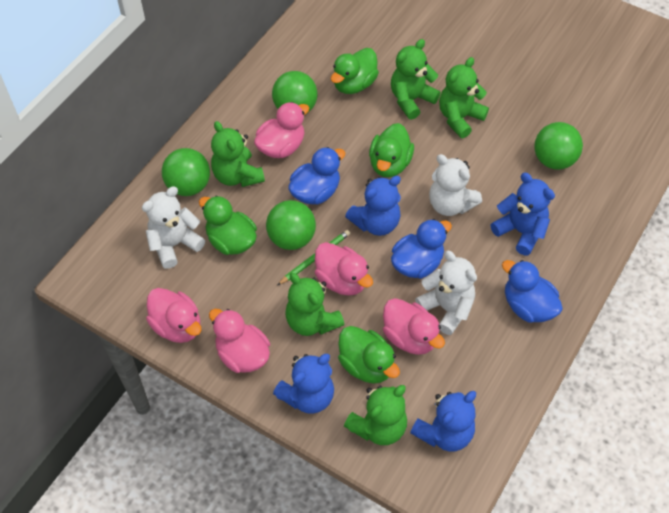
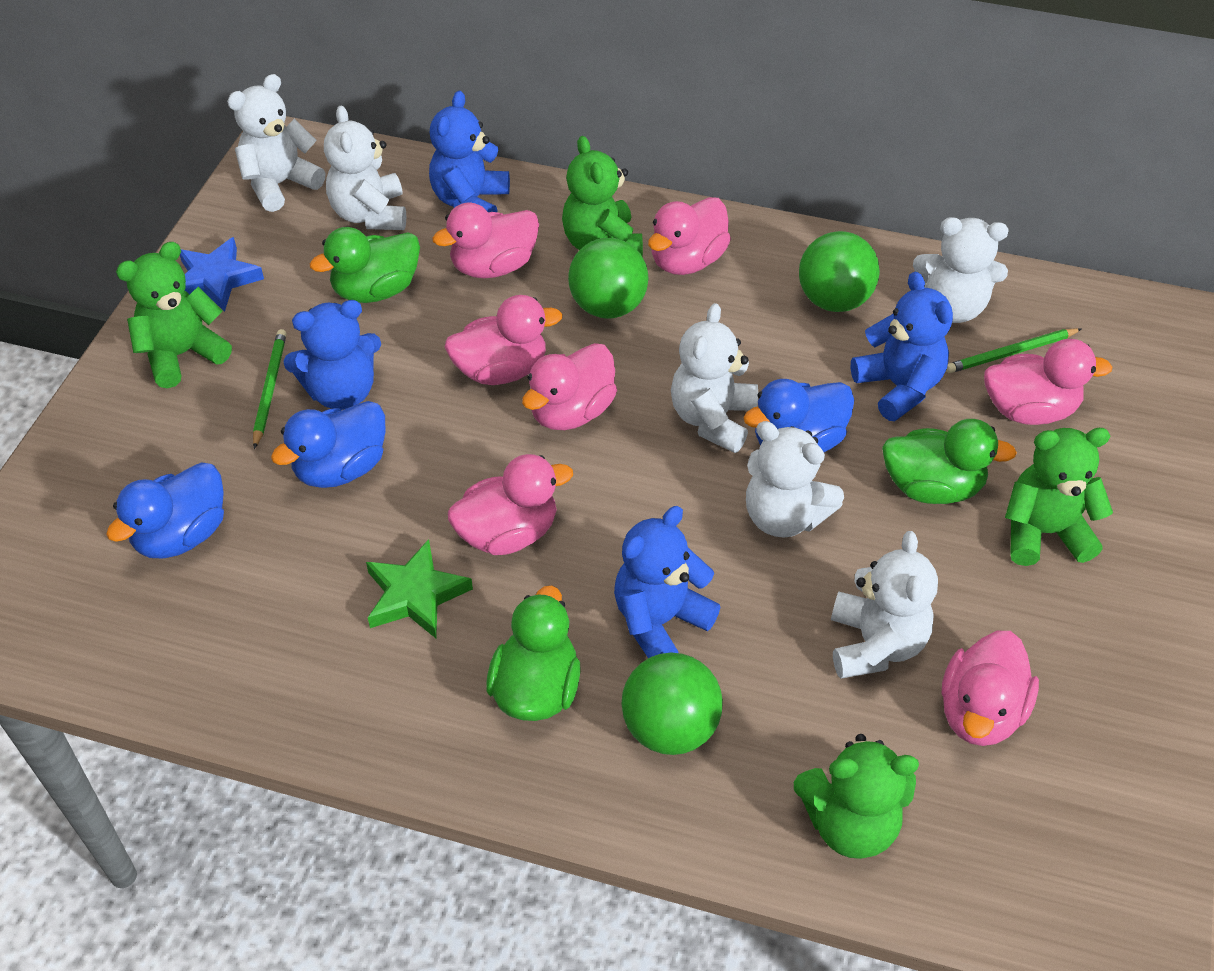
blue star: none = 0 -> [180,237,264,312] = 1
green ball: [162,148,210,196] [266,200,316,250] [272,71,318,114] [534,122,583,170] = 4 -> [568,238,649,319] [622,653,723,755] [799,231,880,312] = 3
green duck: [199,195,257,255] [331,48,379,94] [338,326,400,384] [369,123,414,177] = 4 -> [310,227,420,303] [486,586,581,721] [882,419,1017,504] = 3
green pencil: [278,230,350,285] = 1 -> [253,329,287,449] [946,328,1081,373] = 2
green star: none = 0 -> [366,539,473,638] = 1
green teddy bear: [211,121,265,187] [285,273,344,336] [344,385,407,445] [391,39,441,120] [439,57,489,138] = 5 -> [116,242,232,388] [562,136,643,257] [794,734,919,859] [1005,428,1113,566] = 4
pink duck: [146,288,201,343] [209,309,270,373] [254,102,309,158] [315,242,373,296] [383,298,445,355] = 5 -> [432,203,539,278] [445,295,563,385] [448,454,573,555] [522,343,617,430] [648,197,731,275] [942,631,1039,746] [984,339,1112,425] = 7
white teddy bear: [142,187,205,269] [415,251,477,335] [429,154,482,216] = 3 -> [227,74,326,212] [324,106,406,230] [671,303,758,453] [746,421,844,538] [831,531,938,679] [913,217,1008,323] = 6

